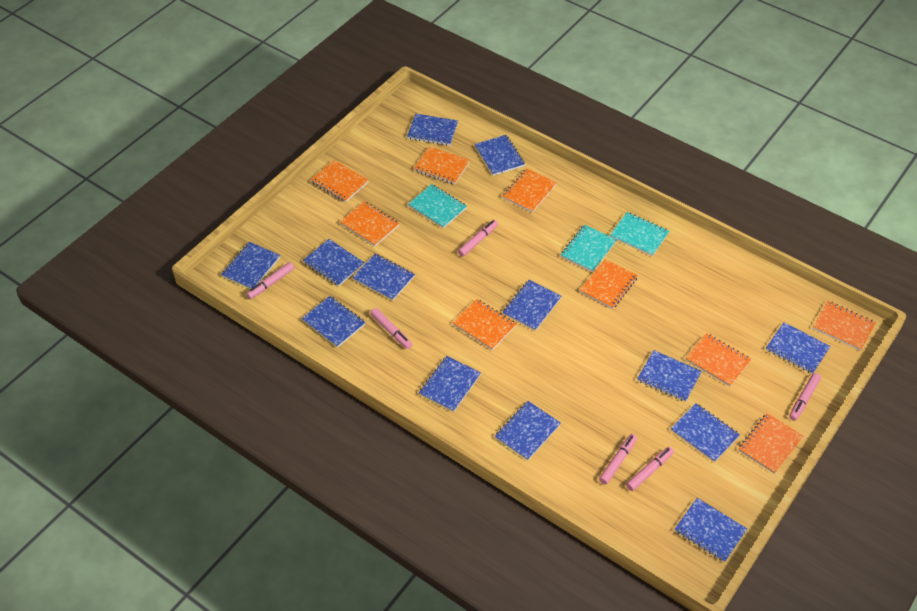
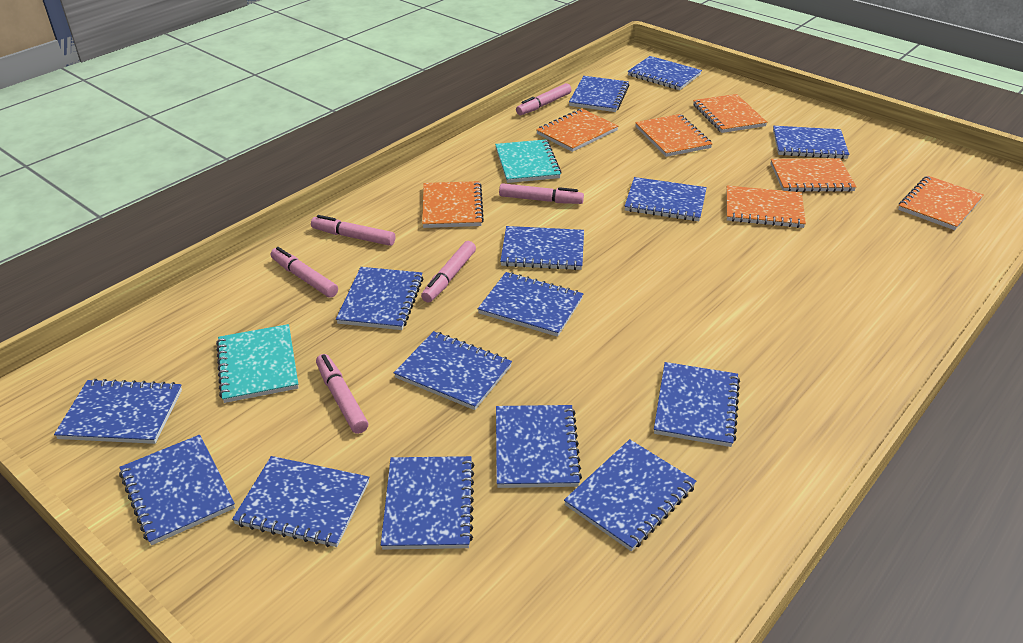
blue notebook: [221,242,280,289] [302,296,365,347] [303,239,364,286] [353,254,415,301] [407,114,458,146] [419,356,481,412] [475,135,525,176] [495,401,561,460] [503,280,562,331] [637,350,702,402] [671,403,740,462] [675,498,747,562] [766,322,831,374] = 13 -> [54,379,182,444] [119,435,235,545] [232,456,369,547] [336,267,423,330] [381,456,474,550] [394,331,512,410] [478,272,583,337] [496,405,582,488] [500,226,584,270] [564,439,696,551] [569,76,630,112] [625,177,707,221] [627,56,702,90] [654,362,740,447] [773,126,849,159] = 15
orange notebook: [311,160,369,202] [340,201,400,246] [414,146,470,185] [452,299,516,350] [502,169,557,213] [580,259,638,309] [686,333,751,386] [738,413,803,474] [813,301,876,351] = 9 -> [422,181,484,228] [536,109,618,152] [635,114,712,157] [693,94,767,133] [726,186,806,228] [770,158,856,192] [898,176,984,230] = 7
turquoise notebook: [408,184,467,228] [561,225,617,272] [610,212,669,256] = 3 -> [216,324,299,403] [495,139,562,183] = 2

